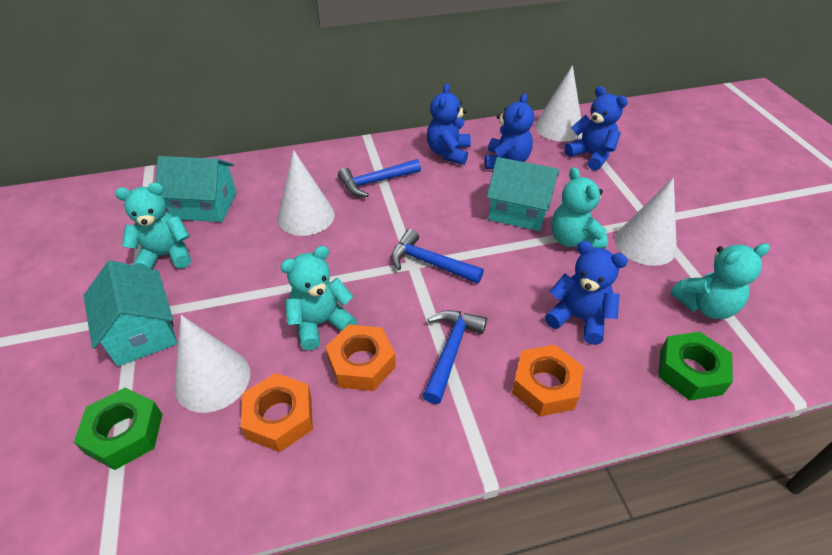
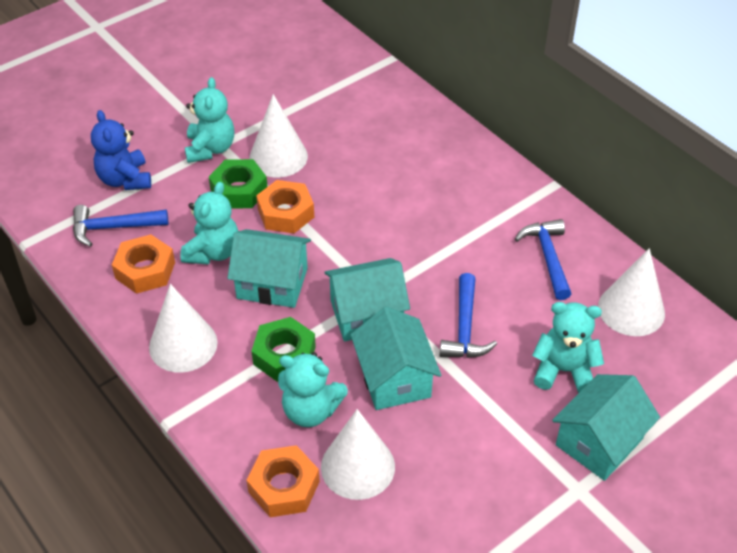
blue teddy bear: [427,83,471,165] [485,93,534,169] [545,241,628,345] [565,86,628,170] = 4 -> [91,110,151,190] = 1
turquoise house: [84,260,177,366] [156,156,236,222] [487,157,559,231] = 3 -> [227,229,311,308] [324,258,410,341] [351,306,441,410] [552,374,660,481] = 4

